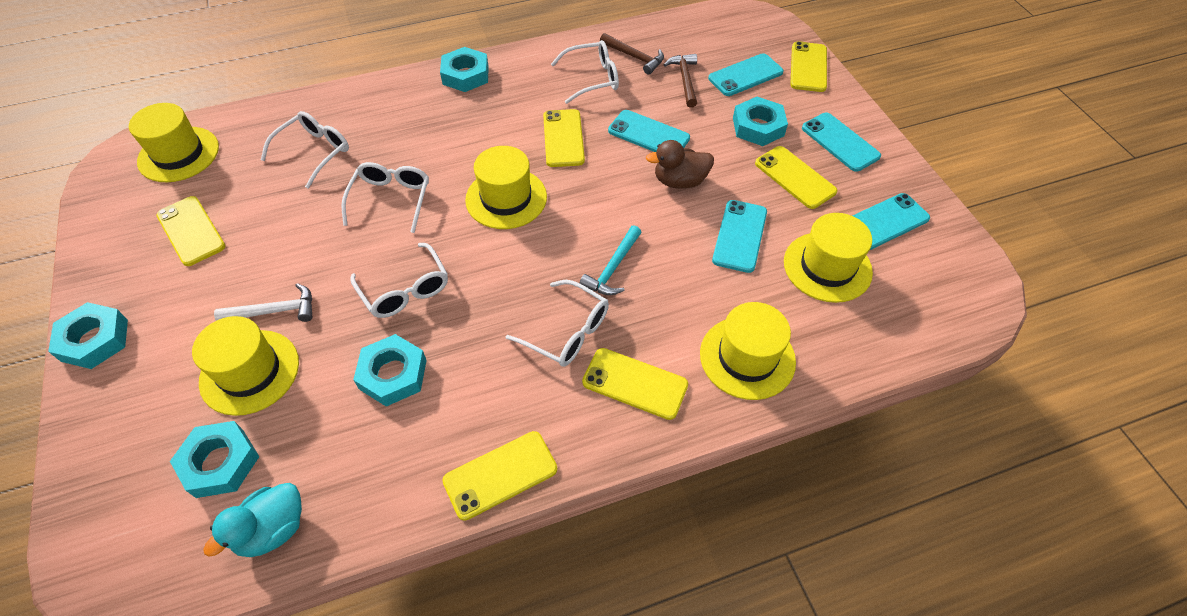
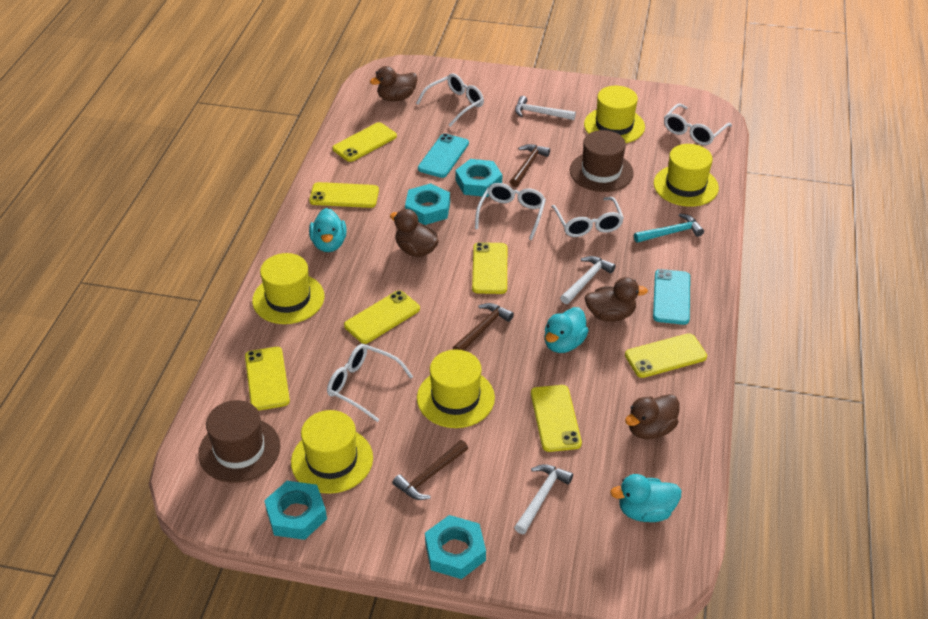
brown duck: [646,140,714,189] = 1 -> [370,66,418,102] [390,209,439,257] [585,277,648,322] [625,394,679,439] = 4
brown hammer: [600,33,664,74] [664,54,697,108] = 2 -> [392,440,468,500] [453,303,514,351] [510,144,550,187] = 3
brown hat: none = 0 -> [198,400,281,483] [570,130,634,192] = 2
turquoise duck: [203,483,302,557] = 1 -> [309,208,347,252] [544,307,589,353] [610,474,681,522] = 3
turquoise nut: [48,302,128,369] [170,421,260,498] [353,334,427,407] [440,47,489,92] [733,97,788,146] = 5 -> [264,481,327,540] [405,183,450,225] [425,515,486,579] [455,159,502,197] = 4
turquoise phone: [608,110,690,152] [708,53,784,96] [712,200,767,273] [802,113,881,172] [852,193,930,250] = 5 -> [418,133,469,178] [653,269,690,325] = 2
white hammer: [214,283,312,322] = 1 -> [514,464,573,534] [515,96,576,120] [560,256,616,304] = 3
yellow phone: [156,196,225,266] [442,431,557,521] [543,109,585,167] [582,348,688,420] [755,146,837,209] [790,41,827,92] = 6 -> [245,347,290,411] [309,182,379,208] [332,122,397,162] [344,290,420,344] [472,242,507,294] [531,385,582,452] [625,333,707,378] = 7

